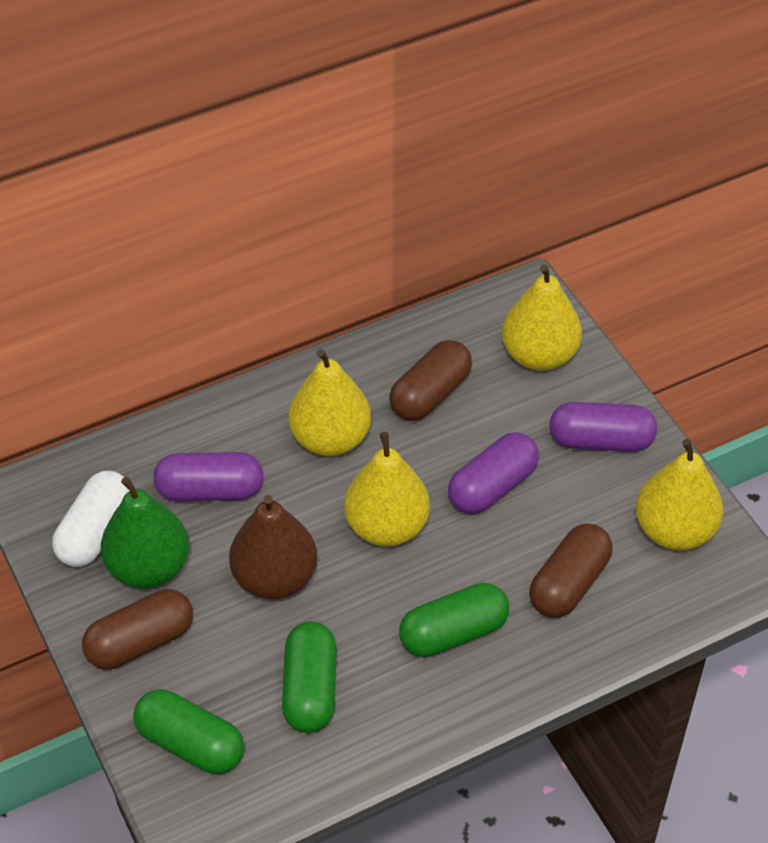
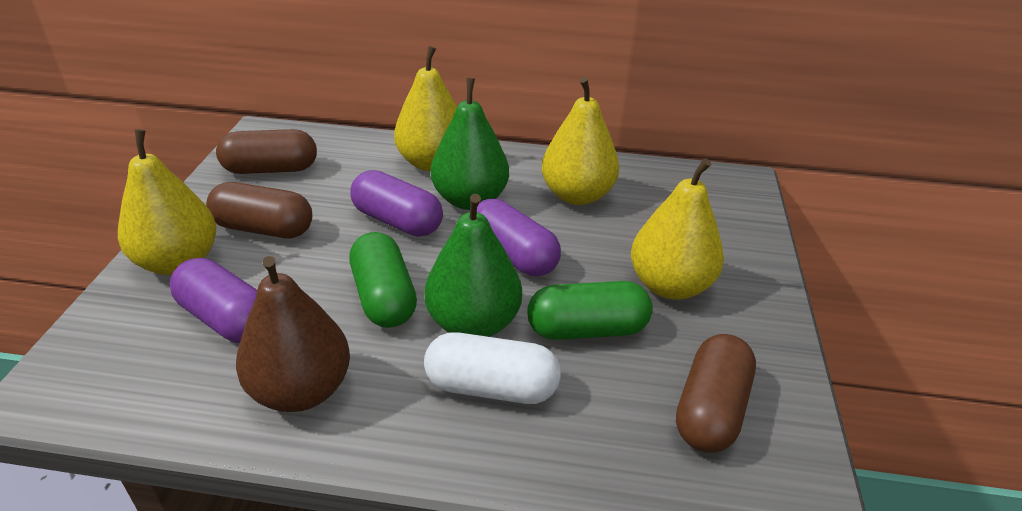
green capsule: [133,689,244,774] [282,621,337,733] [399,583,509,657] = 3 -> [349,232,417,328] [527,281,653,340] = 2
green pear: [101,477,189,588] = 1 -> [425,194,522,337] [431,78,509,210] = 2

